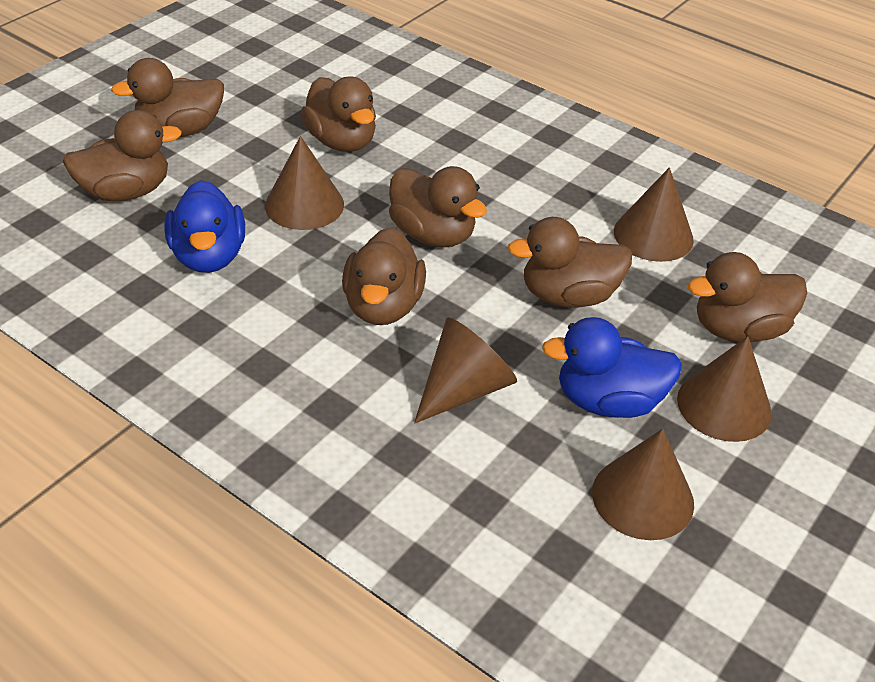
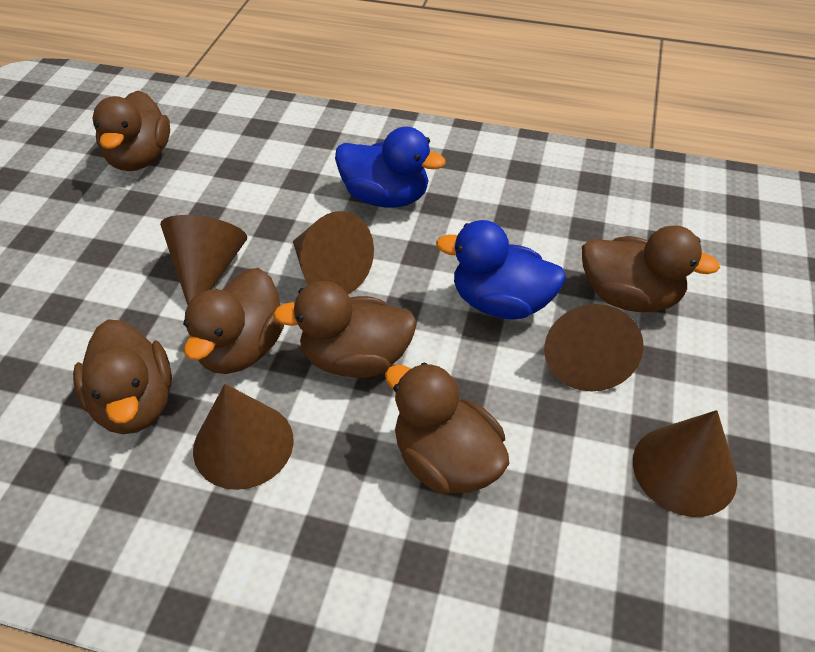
brown duck: [62,110,182,201] [111,58,224,137] [301,77,376,152] [342,227,426,325] [389,166,487,247] [508,217,632,307] [688,252,807,342] = 7 -> [73,319,172,434] [92,91,170,171] [183,268,284,374] [273,281,417,378] [385,363,509,494] [582,225,720,312] = 6

